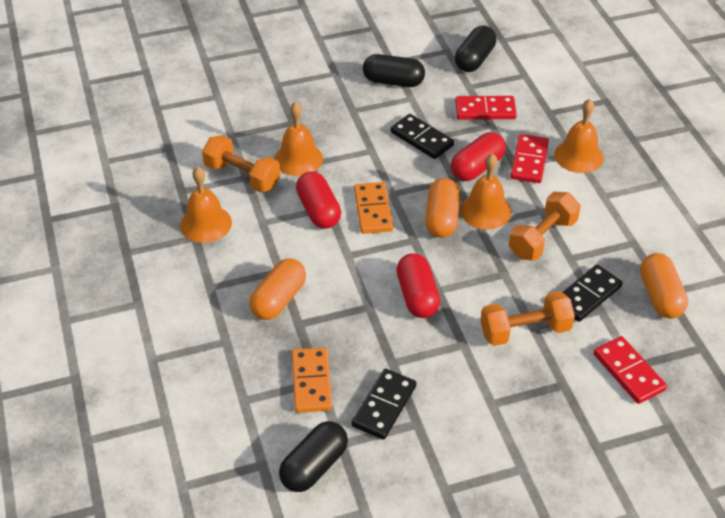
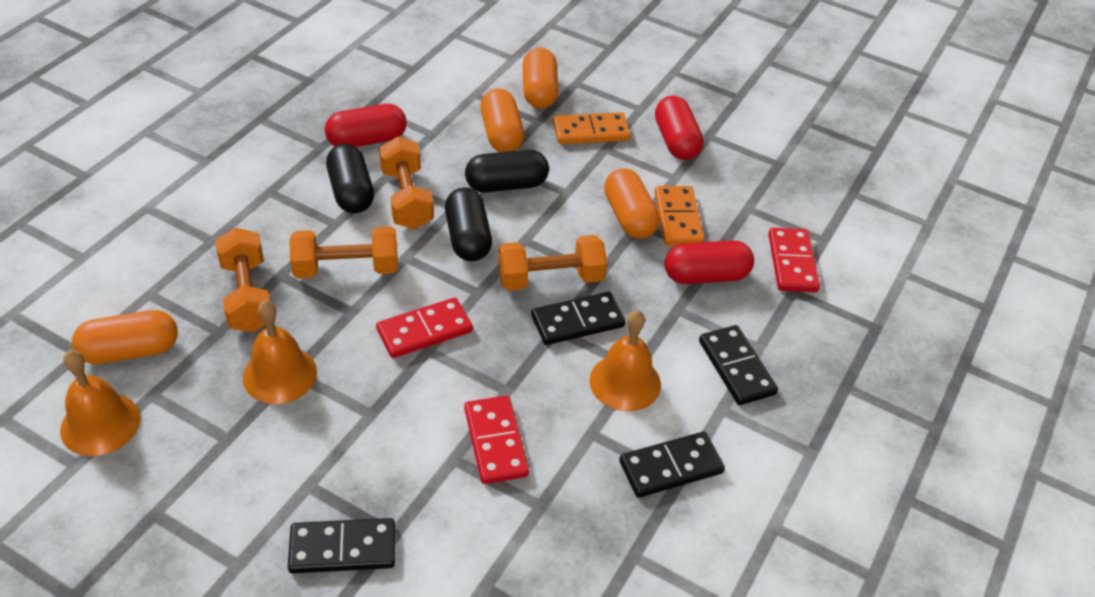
black domino: [351,369,416,440] [390,114,454,159] [562,264,623,322] = 3 -> [288,518,395,574] [531,292,626,345] [619,432,725,498] [699,325,778,405] = 4
orange bell: [180,167,232,243] [274,102,323,176] [460,154,511,230] [554,99,604,173] = 4 -> [60,350,141,456] [243,301,317,404] [590,310,661,411] = 3
orange capsule: [249,258,306,320] [425,178,460,238] [640,253,688,318] = 3 -> [72,310,178,364] [480,89,524,152] [522,47,559,109] [604,168,660,239] = 4
orange dumbbell: [202,135,280,193] [480,291,575,346] [509,192,581,261] = 3 -> [215,228,270,332] [289,226,398,278] [379,137,434,229] [498,235,607,291] = 4

